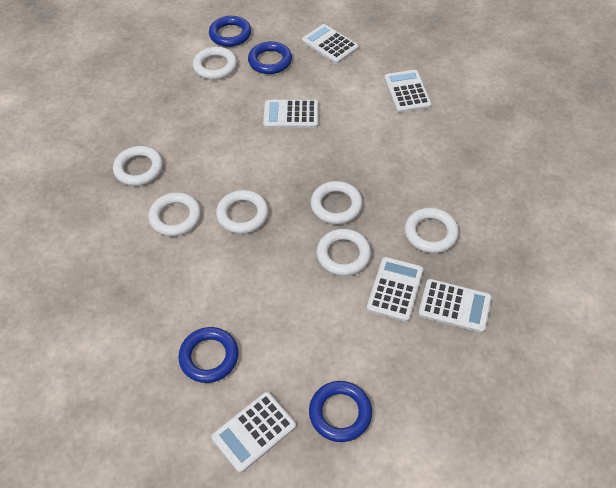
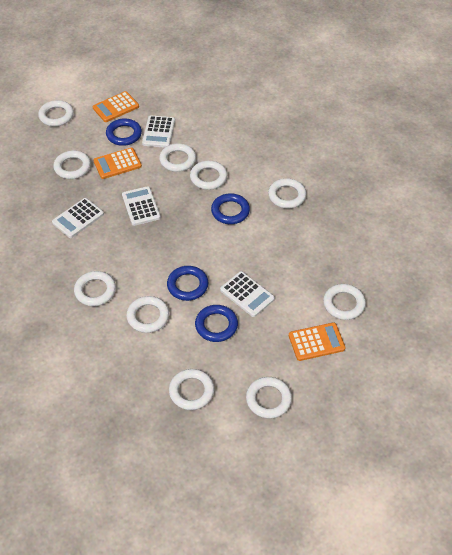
orange calculator: none = 0 -> [93,91,139,122] [93,148,142,179] [289,322,346,361] = 3
white calculator: [211,392,296,473] [263,100,318,128] [302,24,359,64] [367,257,423,322] [384,70,432,113] [418,279,492,333] = 6 -> [52,198,104,238] [122,186,161,226] [142,116,175,148] [220,271,275,317] = 4
white ring: [113,146,163,186] [148,192,201,236] [193,47,237,80] [216,190,268,234] [311,181,363,224] [316,229,371,276] [405,208,459,253] = 7 -> [38,100,74,126] [53,150,91,179] [74,271,116,306] [126,296,169,333] [159,144,196,172] [169,369,214,410] [190,161,227,190] [246,377,292,419] [268,178,306,209] [323,284,366,320] = 10

